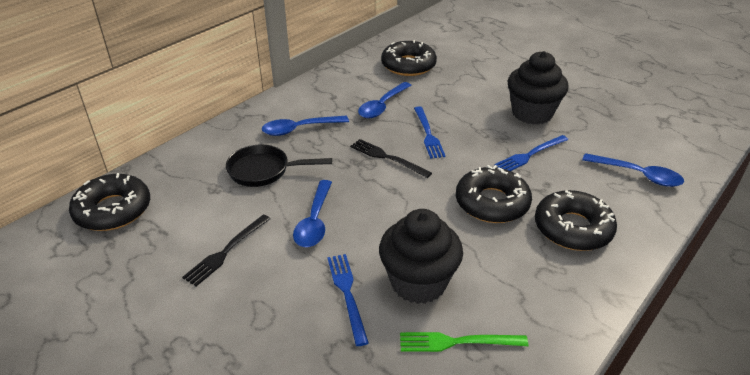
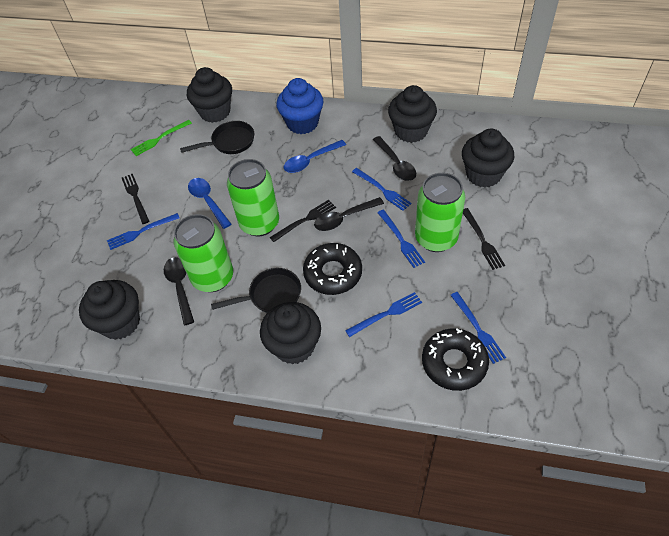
black cupcake: [379,209,463,304] [508,51,569,125] = 2 -> [79,280,140,340] [187,67,232,123] [260,302,321,365] [388,85,437,143] [462,129,514,188] = 5
black donut: [69,173,150,231] [381,40,437,76] [456,165,532,223] [535,190,617,251] = 4 -> [303,243,362,295] [422,329,489,391] = 2
black fork: [182,214,270,286] [350,139,432,178] = 2 -> [122,174,149,224] [270,200,336,242] [463,208,505,270] = 3
black pan: [226,145,332,187] = 1 -> [180,121,254,154] [211,268,301,313] = 2
black spoon: none = 0 -> [164,257,194,325] [314,197,384,231] [373,136,416,181] = 3
blue cupcake: none = 0 -> [276,78,324,134] = 1
blue fork: [327,254,369,346] [414,107,446,159] [495,135,568,171] = 3 -> [107,213,179,250] [345,292,422,337] [352,168,412,211] [378,210,425,268] [451,292,506,364] = 5
blue spoon: [262,116,349,136] [293,180,332,247] [358,82,412,118] [582,153,684,187] = 4 -> [188,178,231,229] [283,140,346,173] = 2
green can: none = 0 -> [174,214,233,292] [227,159,279,236] [415,173,465,252] = 3

